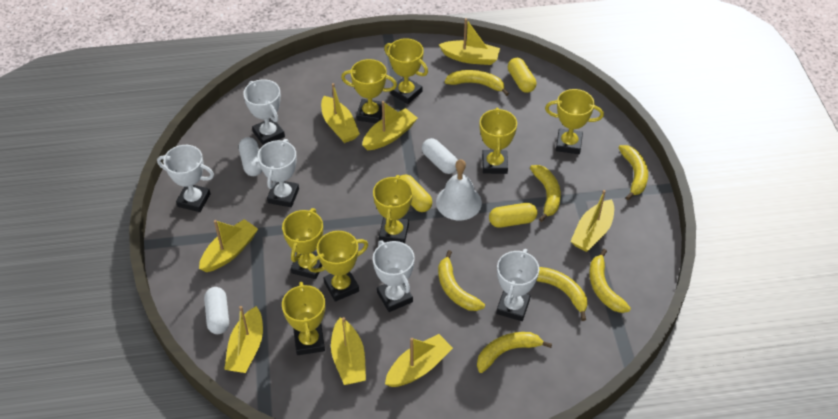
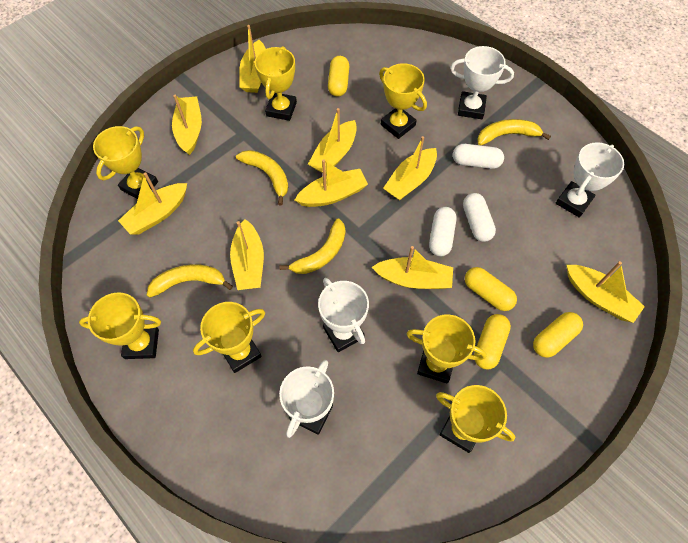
white bell: [436,159,482,220] = 1 -> none = 0
white trophy: [157,145,214,212] [243,79,285,145] [258,139,299,207] [373,240,415,312] [496,249,539,321] = 5 -> [279,360,334,438] [318,278,369,352] [450,46,514,119] [556,142,624,218] = 4
yellow banana: [438,250,485,311] [445,70,509,96] [477,332,552,373] [530,165,561,222] [537,267,587,321] [589,249,631,313] [618,145,648,200] = 7 -> [147,264,233,298] [236,150,288,205] [279,218,345,274] [477,119,551,145] = 4
yellow boat: [199,219,258,272] [224,306,263,373] [321,83,360,143] [331,317,366,385] [362,101,417,150] [385,334,453,387] [439,18,500,65] [570,190,614,252] = 8 -> [118,172,187,234] [172,95,202,155] [230,219,264,290] [239,25,266,93] [294,159,368,207] [308,108,357,173] [372,246,453,289] [383,136,437,201] [567,261,645,323] = 9
yellow capsule: [400,175,432,212] [489,203,537,228] [508,58,536,93] = 3 -> [328,56,349,97] [465,267,517,311] [474,314,511,369] [533,312,583,358] = 4
yellow trophy: [282,208,323,279] [282,282,325,355] [308,231,368,302] [341,59,397,123] [373,175,413,243] [384,38,428,104] [480,108,517,174] [545,89,604,154] = 8 -> [79,292,161,359] [93,126,158,199] [193,302,265,373] [255,46,297,121] [379,63,427,139] [407,315,486,384] [436,385,515,453] = 7

